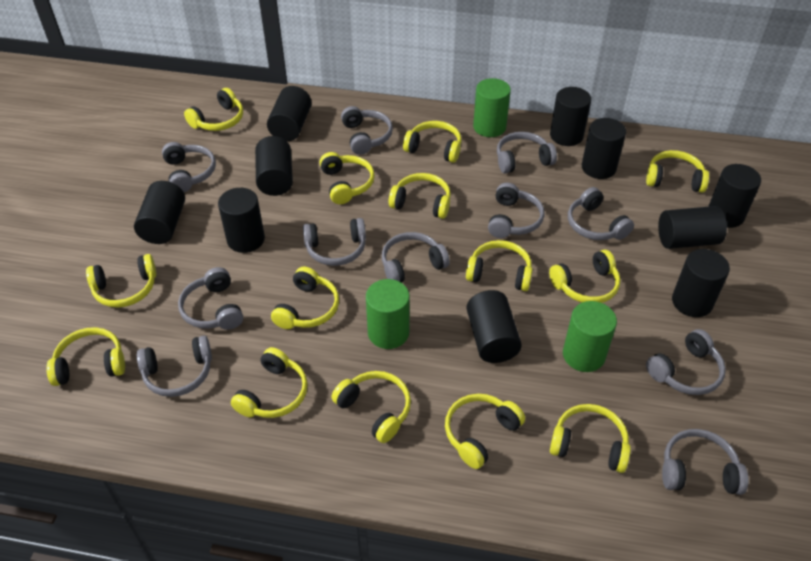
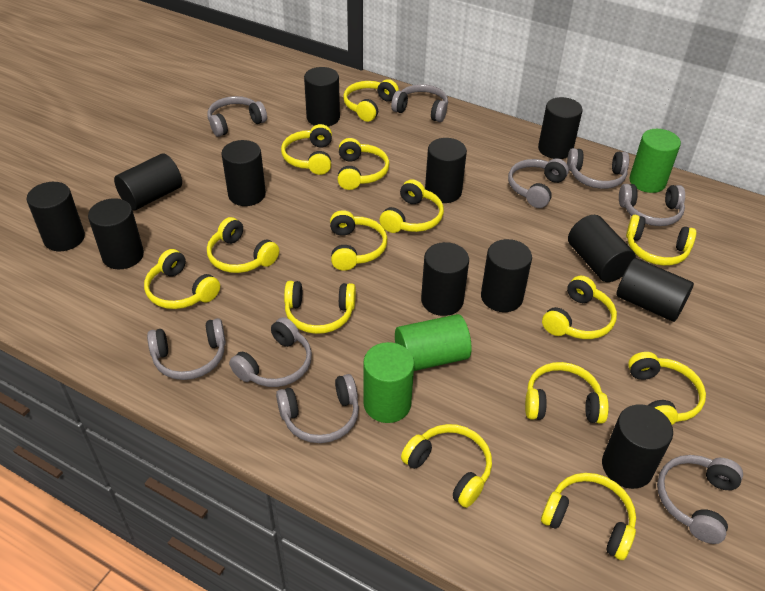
black cylinder: [134,181,185,244] [218,188,265,253] [255,136,293,196] [267,86,312,141] [466,290,522,363] [550,87,591,146] [582,118,626,179] [658,206,727,249] [672,249,730,317] [708,164,761,228] = 10 -> [27,182,85,251] [88,198,144,269] [114,153,182,211] [221,140,266,206] [304,67,340,126] [421,242,469,316] [425,138,467,203] [481,239,532,312] [538,97,583,159] [568,215,636,282] [602,404,673,489] [616,258,694,322] = 12
grey headphones: [137,335,212,397] [162,142,216,192] [178,267,243,330] [303,218,366,266] [341,106,393,155] [382,232,450,283] [488,183,544,238] [497,132,557,173] [568,187,634,240] [646,329,726,395] [662,429,749,495] = 11 -> [147,318,226,380] [207,96,267,137] [229,317,312,387] [276,374,359,443] [391,84,448,122] [508,158,569,208] [567,148,629,189] [619,184,685,226] [657,455,743,544] = 9

